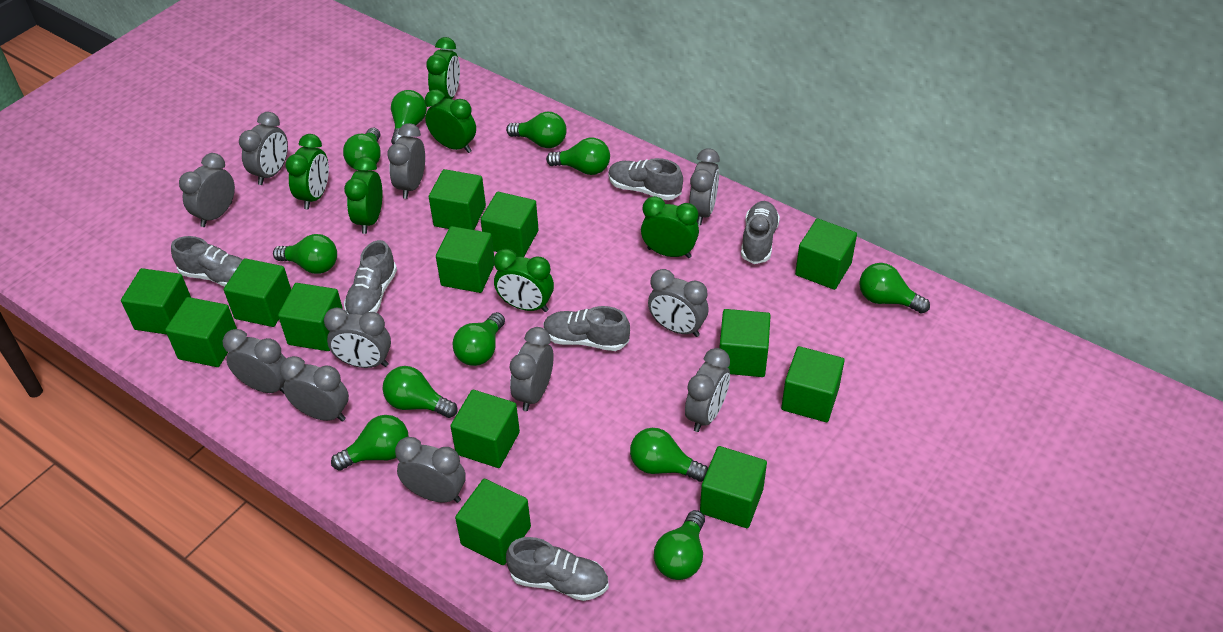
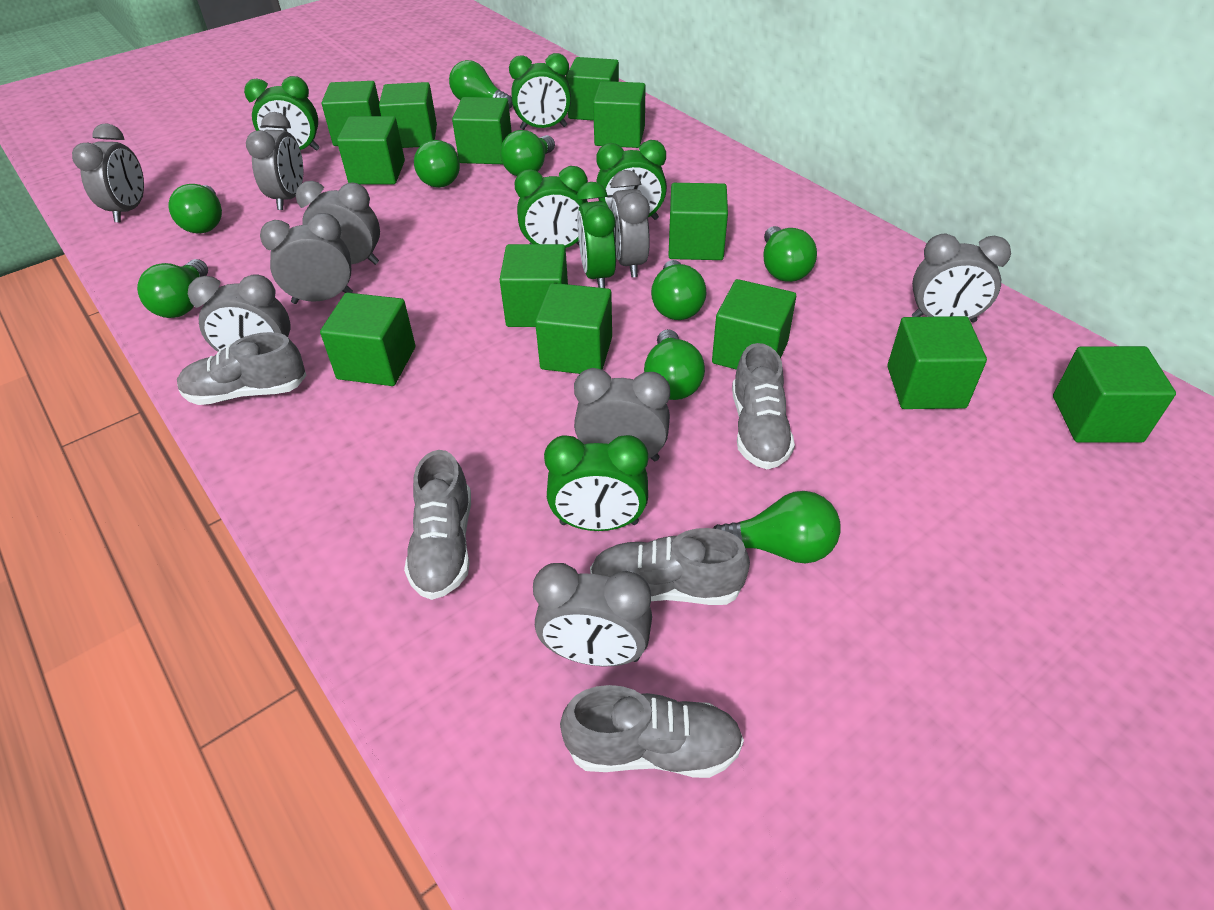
green light bulb: [273,234,337,274] [331,415,409,471] [343,127,381,170] [383,366,458,418] [391,90,427,144] [452,312,505,366] [506,112,566,148] [546,137,610,175] [630,428,708,482] [654,510,705,580] [859,263,930,314] = 11 -> [137,259,208,318] [169,184,222,233] [414,140,460,188] [449,60,513,109] [500,130,555,176] [644,329,705,400] [651,260,706,320] [713,491,841,563] [763,226,817,282] = 9
grey clock: [179,153,235,227] [222,329,286,393] [239,112,288,185] [280,356,349,422] [324,308,391,368] [387,123,425,199] [395,437,466,503] [510,327,553,411] [648,269,709,337] [685,348,730,432] [689,148,720,225] = 11 -> [72,123,144,222] [188,274,290,352] [246,112,303,210] [260,213,353,304] [296,181,380,265] [533,563,652,666] [574,368,670,461] [611,170,650,277] [912,234,1011,322] = 9
grey shoe: [171,236,243,287] [344,240,397,315] [506,537,609,601] [543,306,630,351] [608,158,683,200] [741,201,780,264] = 6 -> [177,332,307,405] [404,450,471,600] [560,685,744,778] [590,528,750,605] [732,343,795,469] = 5

